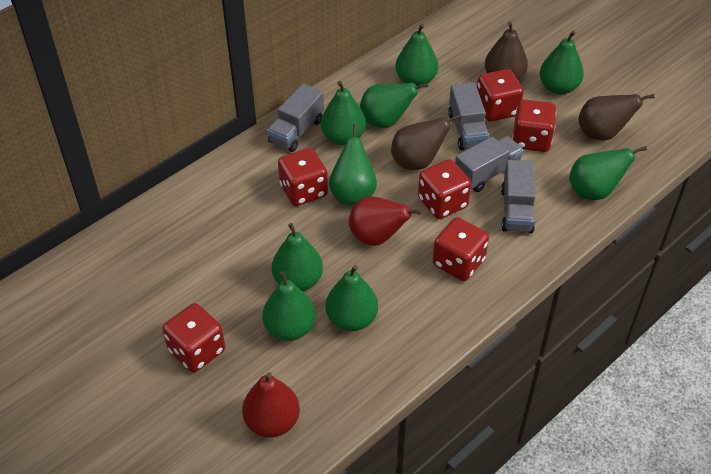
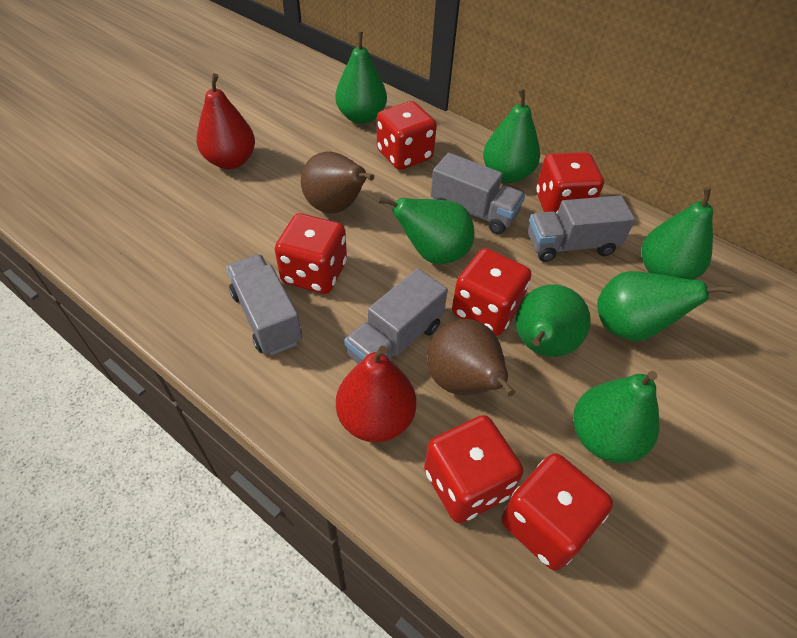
brown pear: [391,114,461,170] [485,22,528,81] [578,94,654,141] = 3 -> [301,152,374,213] [427,319,515,397] = 2
green pear: [262,271,316,341] [272,223,323,291] [321,81,366,145] [325,265,378,331] [329,124,377,205] [360,83,429,128] [395,24,438,86] [540,31,584,95] [569,146,647,200] = 9 -> [335,32,387,124] [378,196,474,264] [483,88,540,183] [515,285,591,357] [573,371,659,463] [597,271,733,341] [641,186,713,280] = 7

